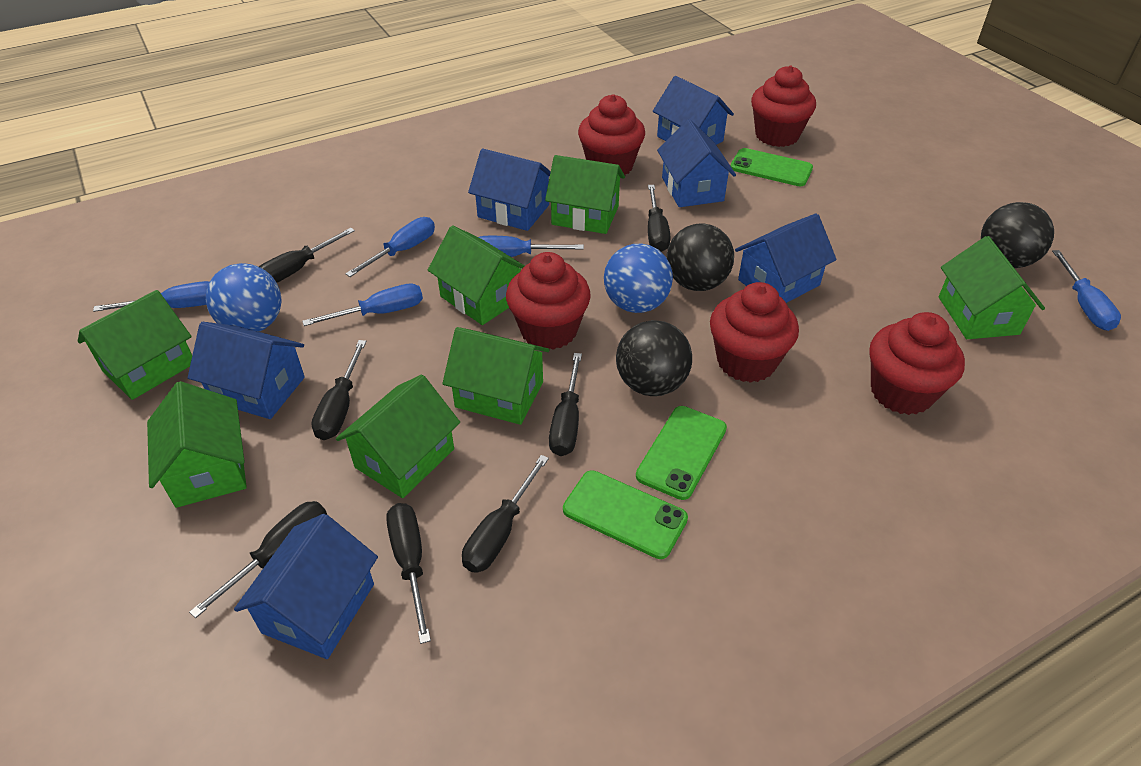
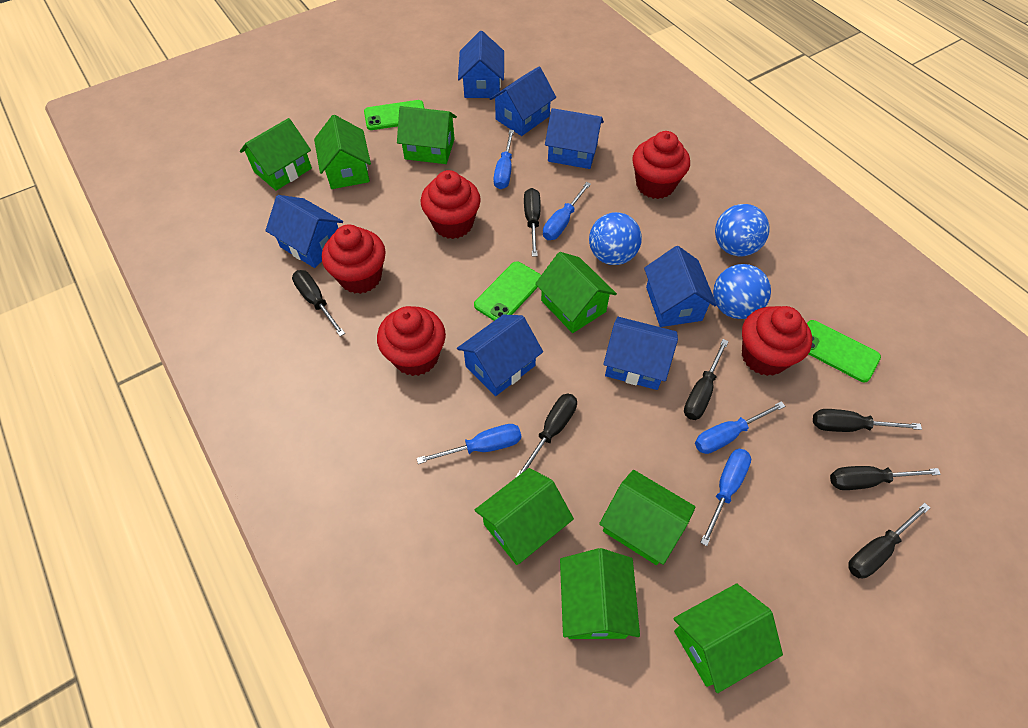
black ball: [616,320,692,396] [667,223,734,291] [981,202,1054,268] = 3 -> none = 0
blue ball: [206,263,281,332] [604,244,673,313] = 2 -> [589,212,642,265] [713,264,771,319] [715,204,770,256] = 3
blue house: [188,322,305,419] [234,514,378,659] [468,149,551,231] [653,76,734,145] [657,119,736,207] [735,213,837,303] = 6 -> [265,195,343,268] [457,315,543,396] [458,31,504,98] [490,66,556,136] [545,108,604,169] [603,317,678,390] [644,246,717,327] = 7
green house: [78,290,192,400] [147,381,247,508] [336,375,460,498] [428,225,525,325] [442,327,550,425] [545,155,625,234] [939,236,1045,339] = 7 -> [240,118,312,191] [314,115,371,189] [397,106,457,164] [475,468,574,565] [535,252,617,333] [560,548,640,639] [599,470,696,565] [673,584,783,693] = 8

